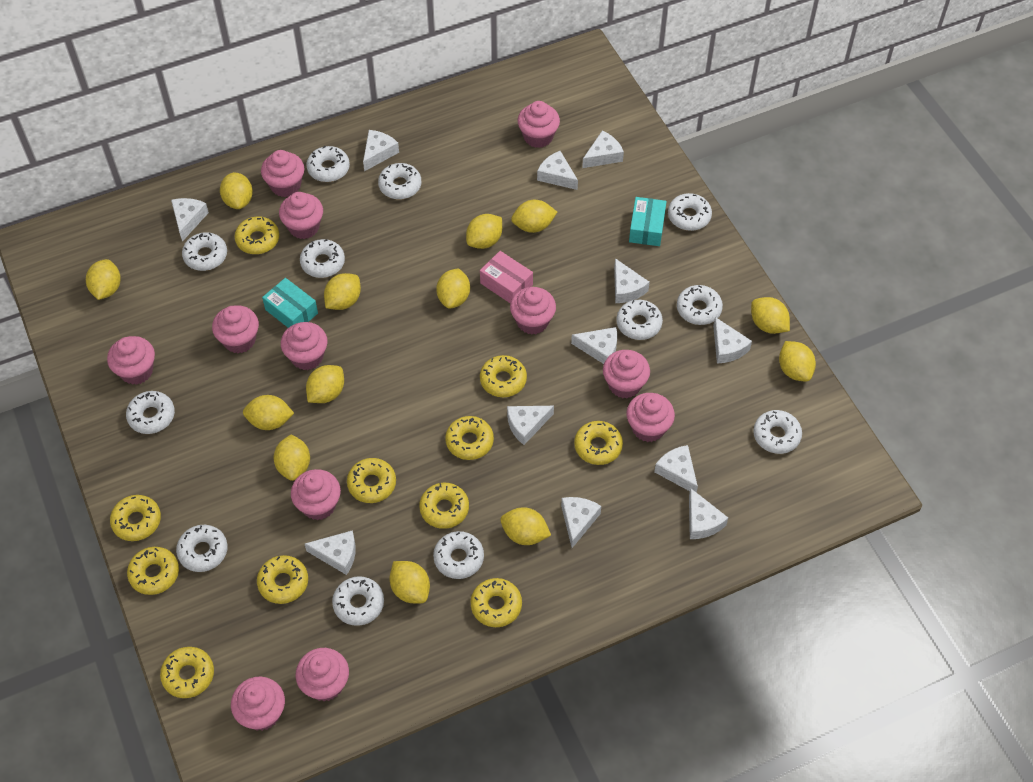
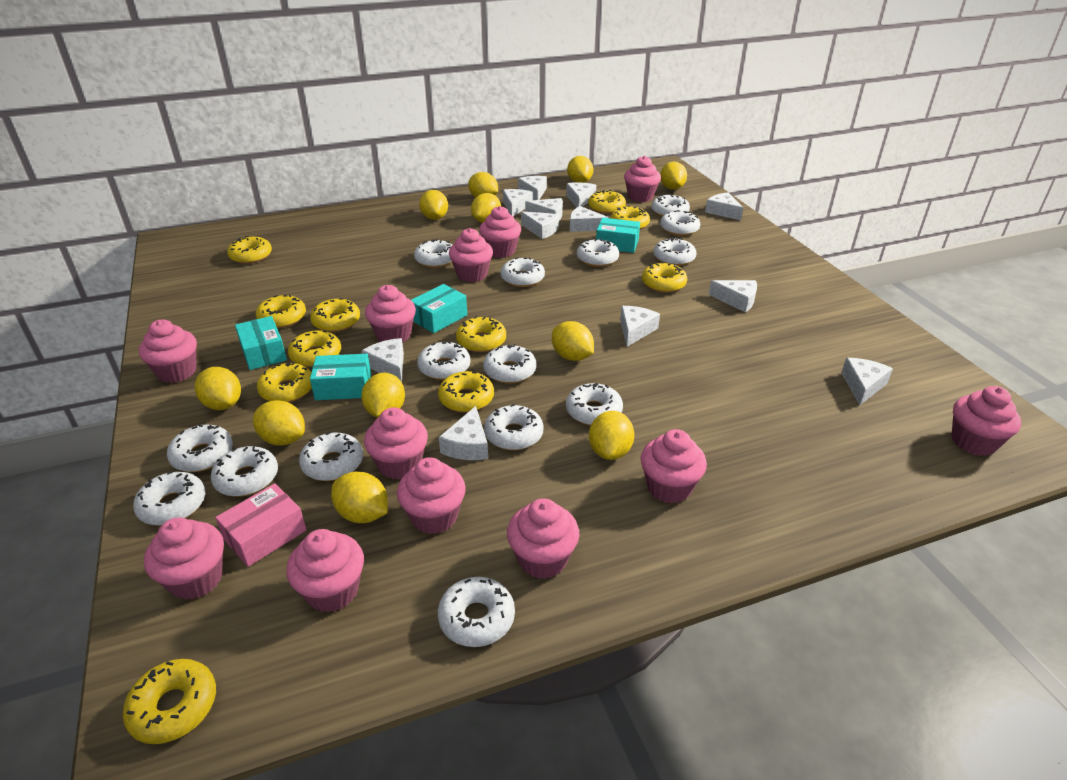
turquoise box: [262,278,318,328] [629,197,667,246] = 2 -> [235,316,287,370] [310,354,371,400] [411,284,467,333] [596,218,640,253] = 4
white donut: [126,391,175,434] [176,525,228,572] [182,232,227,271] [300,239,345,278] [306,146,350,182] [332,576,384,626] [378,163,422,199] [433,531,484,579] [616,300,663,340] [668,193,712,231] [677,285,723,325] [753,410,802,454] = 12 -> [133,471,205,526] [167,424,233,472] [211,446,278,497] [299,431,363,481] [414,239,452,268] [417,341,470,380] [438,577,515,647] [483,344,536,384] [484,404,544,450] [501,257,545,287] [566,383,623,426] [577,239,619,267] [651,195,690,217] [653,238,696,266] [660,210,700,236] = 15
yellow lemon: [86,259,121,300] [220,172,253,209] [243,395,294,430] [273,434,310,481] [306,365,344,403] [324,273,361,310] [389,561,430,604] [436,268,470,309] [466,214,502,249] [500,507,551,545] [511,200,557,233] [751,297,790,334] [779,341,816,382] = 13 -> [195,367,241,410] [253,400,305,445] [331,472,388,523] [361,373,405,418] [419,190,448,220] [468,172,498,198] [471,193,501,223] [552,321,594,361] [567,156,593,183] [589,411,634,460] [660,162,687,190] = 11

